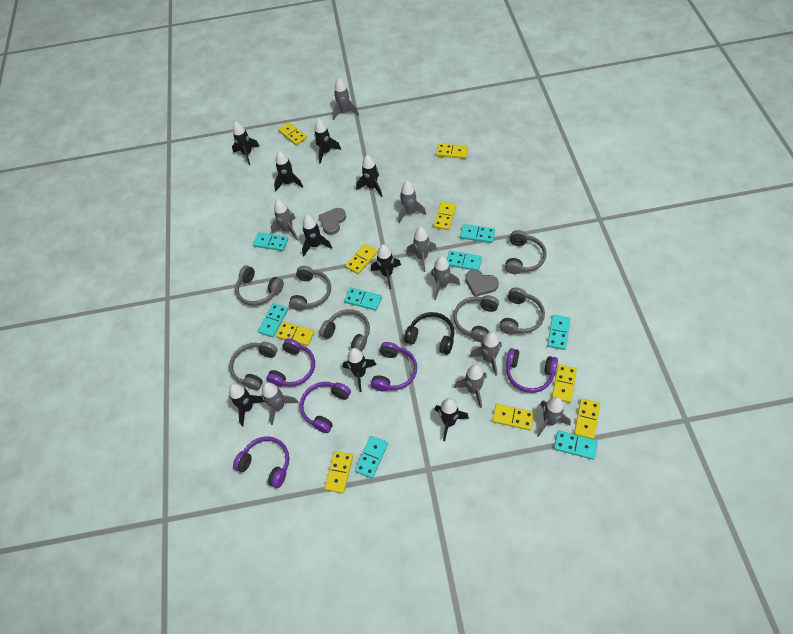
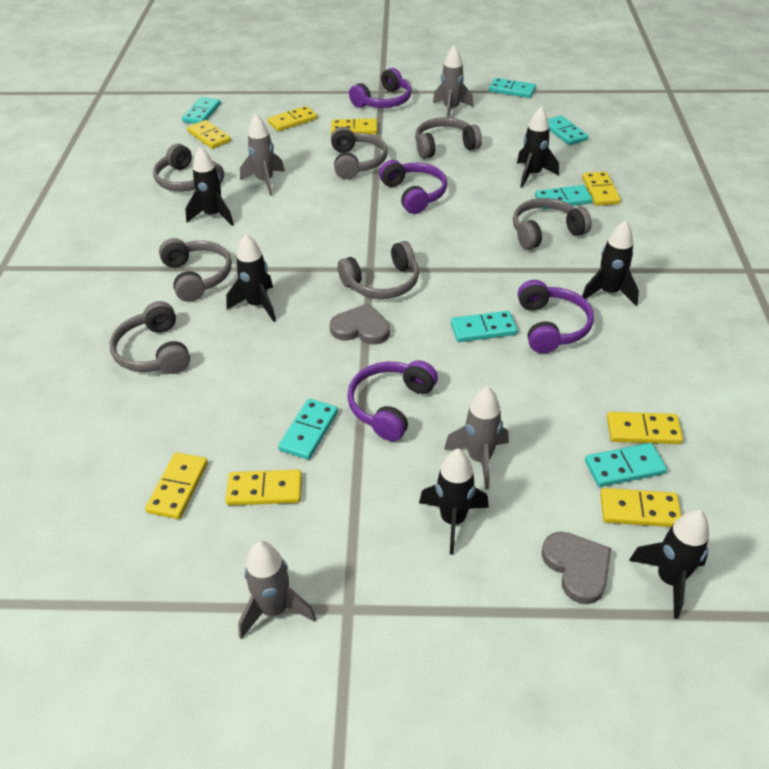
black headphones: [404,312,454,355] = 1 -> none = 0
black rocket: [229,383,265,426] [232,121,259,165] [274,151,303,191] [302,215,332,256] [314,119,341,164] [343,348,377,392] [356,155,382,197] [371,244,401,289] [434,398,469,441] = 9 -> [185,147,234,226] [226,234,276,322] [419,449,489,555] [517,106,559,188] [582,220,639,306] [629,510,709,619] = 6
grey rocket: [262,382,298,425] [271,199,298,240] [332,78,359,120] [398,181,426,223] [406,227,437,272] [431,256,460,300] [454,364,487,408] [470,332,502,376] [537,397,571,437] = 9 -> [238,541,316,639] [240,114,285,196] [433,45,473,118] [444,386,509,489] = 4
purple headphones: [233,437,289,488] [266,338,315,387] [300,382,351,433] [371,342,417,392] [506,348,558,393] = 5 -> [347,360,438,441] [349,68,412,108] [379,160,447,214] [518,280,594,353] = 4
turquoise domino: [253,232,288,251] [258,303,288,337] [344,288,382,311] [355,436,388,478] [447,251,482,270] [460,224,495,243] [547,315,570,350] [554,431,598,460] = 8 -> [182,97,221,124] [278,399,338,460] [451,311,517,342] [489,78,536,98] [535,185,593,209] [548,115,588,145] [585,443,667,487] = 7
yellow domino: [276,322,314,346] [278,122,307,145] [324,451,353,493] [345,243,378,274] [433,202,456,230] [436,143,468,159] [492,404,534,430] [552,364,577,403] [574,398,600,439] = 9 -> [145,452,208,519] [187,120,231,149] [225,470,302,505] [268,106,317,131] [331,118,377,135] [582,172,621,206] [600,488,681,527] [607,412,683,444] = 8

